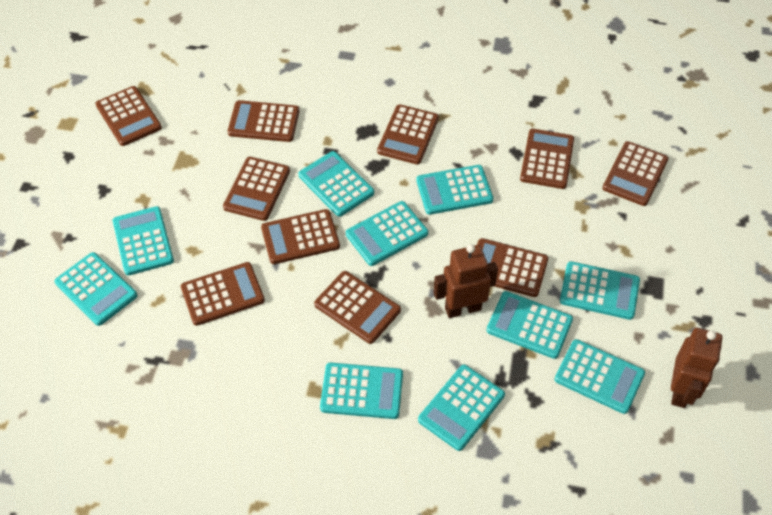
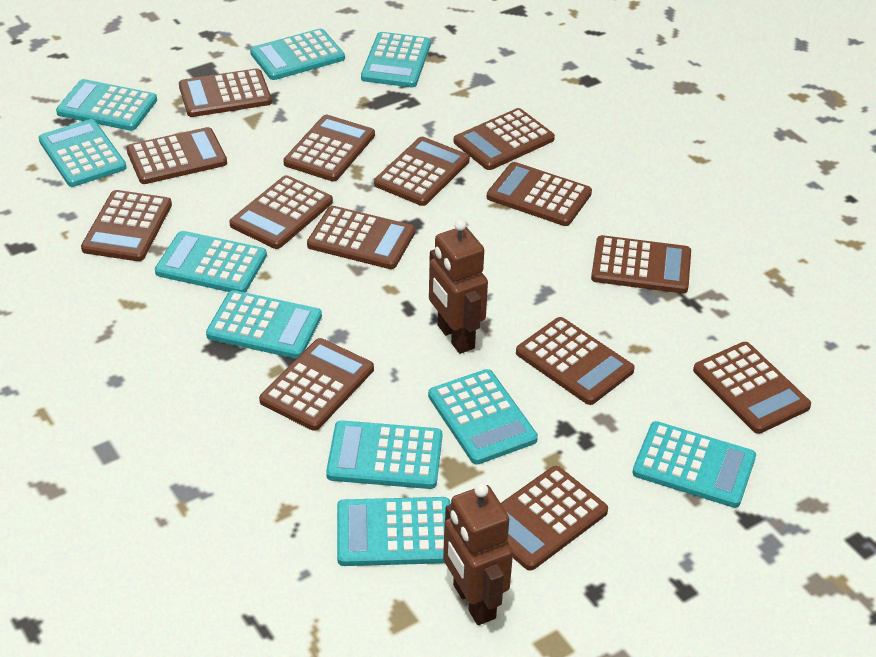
brown calculator: [95,86,162,146] [181,262,265,326] [223,157,290,221] [228,100,299,142] [261,209,340,264] [314,271,401,344] [377,104,439,165] [477,238,548,297] [520,129,574,189] [603,141,668,206] = 10 -> [81,190,172,261] [126,127,227,184] [179,68,272,117] [229,175,333,249] [259,338,374,431] [283,115,375,181] [307,206,415,269] [374,137,470,206] [454,108,555,170] [487,162,592,226] [501,466,608,570] [516,317,635,405] [591,235,691,293] [693,342,811,434] = 14

